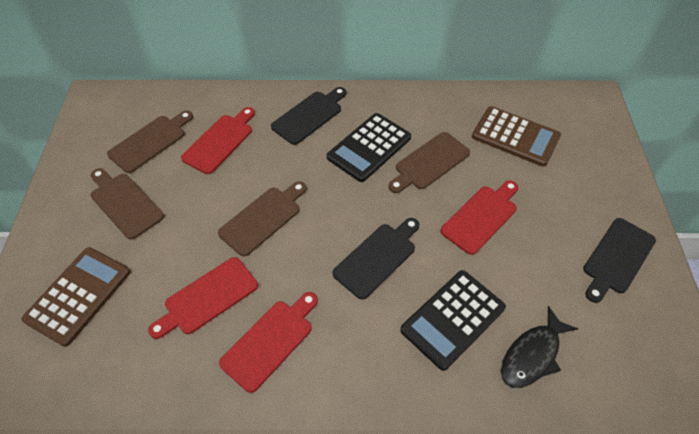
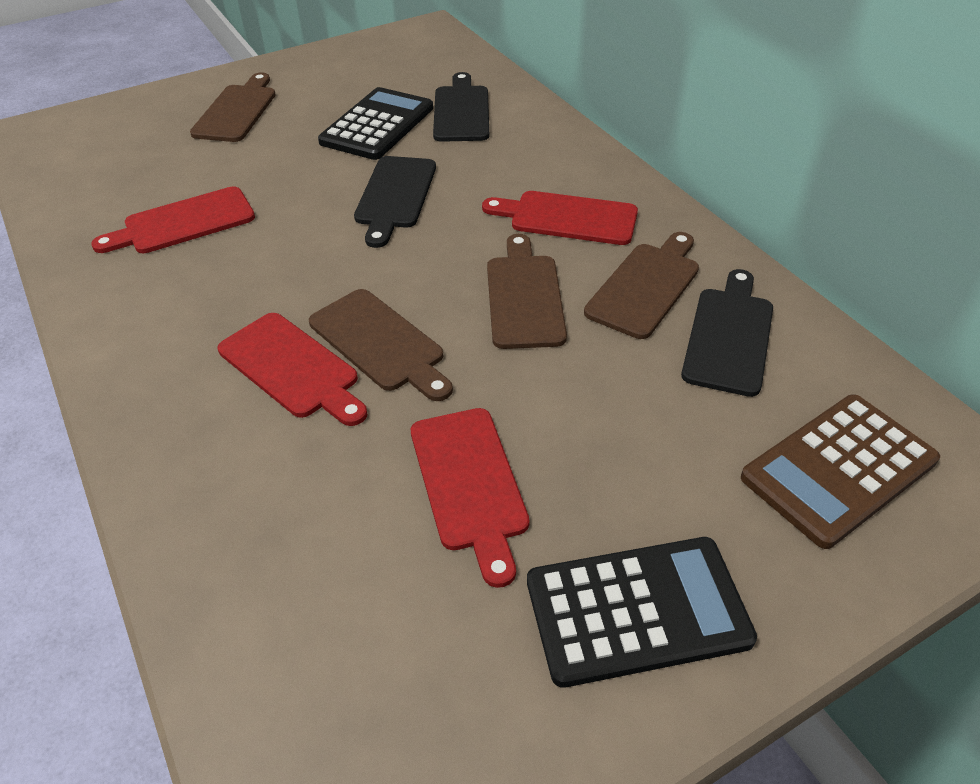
black fish: [501,306,578,388] = 1 -> none = 0
brown calculator: [22,247,130,347] [472,106,561,167] = 2 -> [741,394,940,549] = 1

